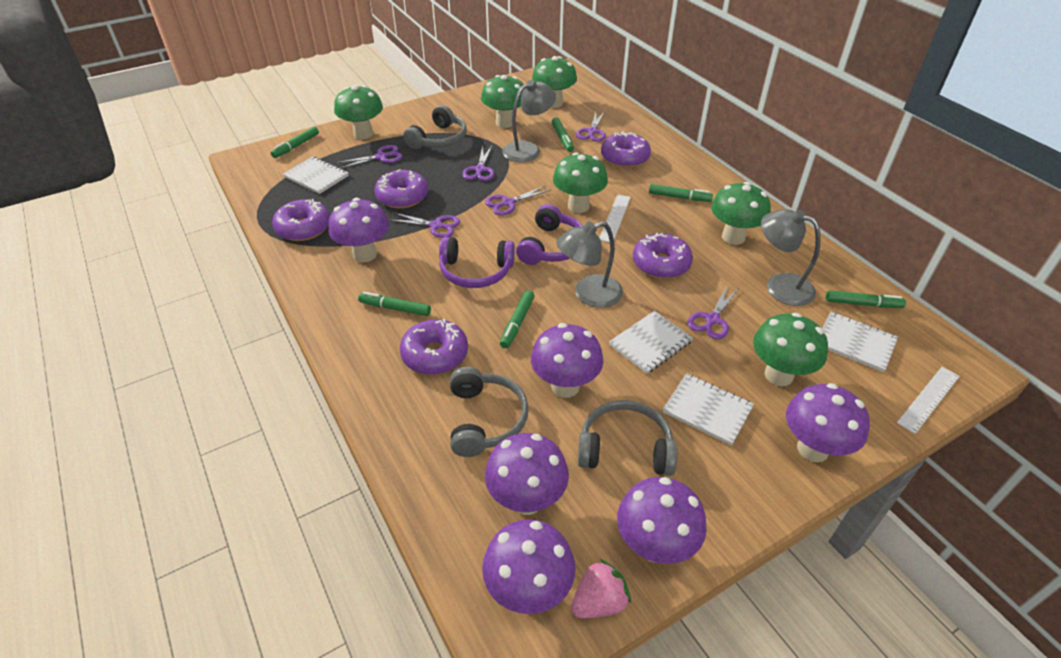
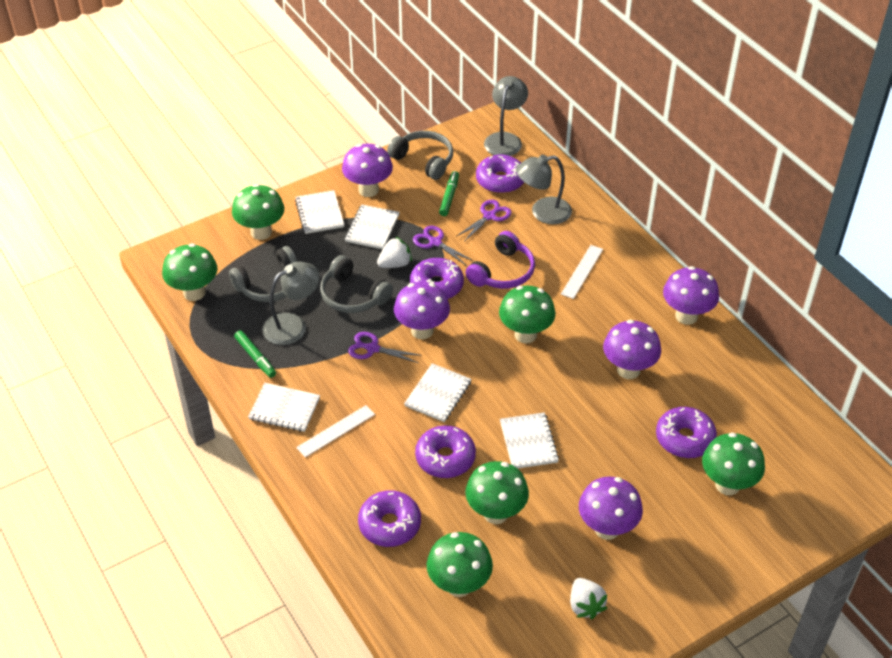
green marker: [271,127,319,158] [358,292,431,316] [500,290,534,348] [552,117,574,152] [649,184,713,202] [826,290,906,308] = 6 -> [234,330,276,378] [439,171,459,216] = 2
pink strawberry: [571,559,631,618] = 1 -> none = 0
purple headphones: [439,237,515,288] [516,204,583,265] = 2 -> [465,231,535,289] = 1
purple mushroom: [329,198,389,262] [482,519,575,614] [485,433,569,515] [531,323,603,398] [617,477,707,564] [786,383,870,462] = 6 -> [342,144,393,197] [394,282,450,339] [579,477,643,540] [603,320,661,379] [663,266,719,325] = 5
purple scissors: [337,145,403,168] [390,213,460,238] [462,146,494,181] [485,186,551,216] [576,111,606,142] [688,286,739,339] = 6 -> [348,332,422,363] [413,226,474,266] [456,200,512,242] = 3
white notebook: [283,156,349,194] [609,311,693,374] [663,373,754,446] [822,311,898,372] = 4 -> [248,383,320,432] [295,190,344,234] [345,205,399,249] [404,363,472,422] [500,412,559,469] = 5
white strawberry: none = 0 -> [377,236,412,268] [570,578,607,619] = 2

